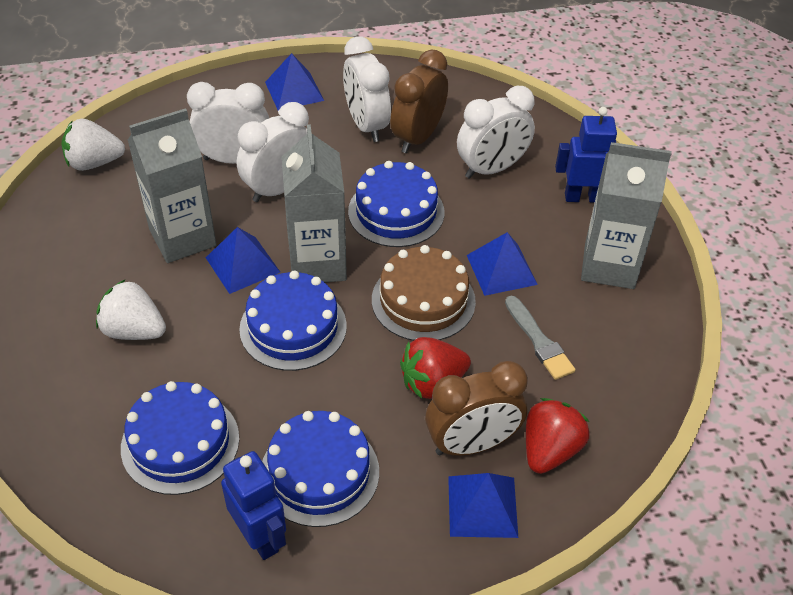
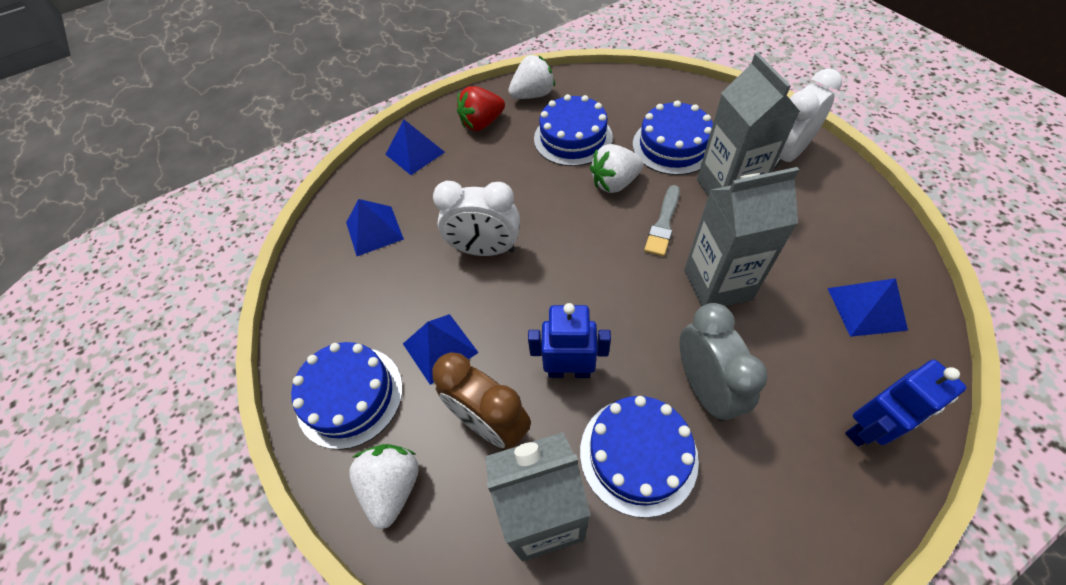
brown cake: [372,245,476,341] = 1 -> none = 0
brown clock: [390,49,448,153] [425,361,528,456] = 2 -> [432,352,531,450] = 1
grey clock: none = 0 -> [679,303,768,421] = 1
red strawberry: [400,337,471,399] [526,398,590,474] = 2 -> [457,86,505,131] = 1
white clock: [187,82,269,164] [237,102,309,202] [343,36,391,142] [457,86,535,179] = 4 -> [433,181,520,256] [774,68,842,169] = 2
white strawberry: [61,119,125,171] [96,280,166,340] = 2 -> [349,444,419,529] [508,55,555,99] [590,144,644,193] = 3

